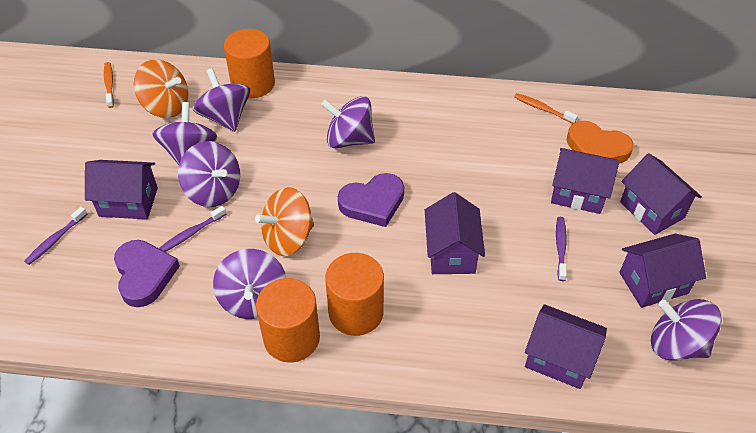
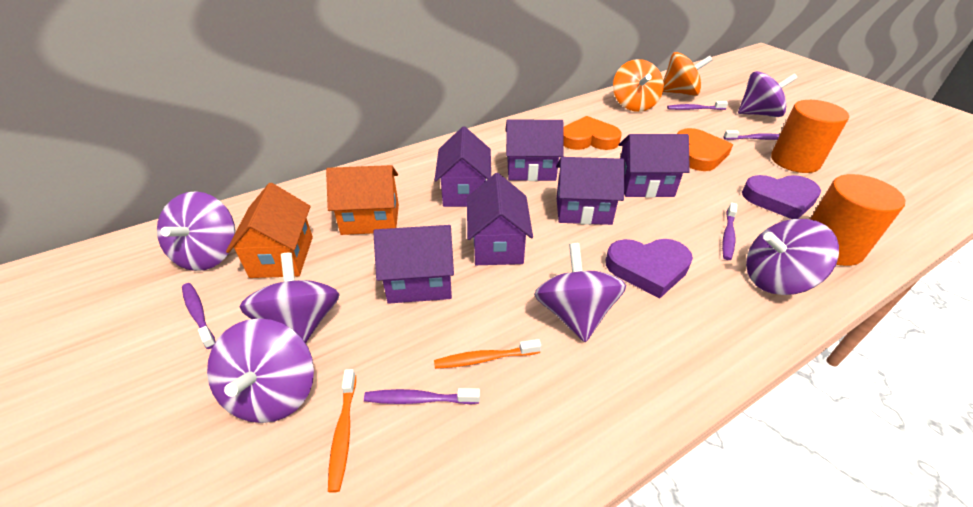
orange cylinder: [224,29,275,98] [256,278,320,363] [325,253,384,336] = 3 -> [771,100,849,173] [810,174,906,266] = 2
orange heart: [567,121,634,164] = 1 -> [563,116,621,150] [677,128,733,171] = 2
orange house: none = 0 -> [226,183,313,278] [326,165,399,235] = 2
purple toothbrush: [24,207,87,265] [159,206,226,252] [556,217,567,281] = 3 -> [182,283,216,349] [364,388,480,404] [667,101,728,110] [722,203,737,260] [723,130,780,140] = 5

